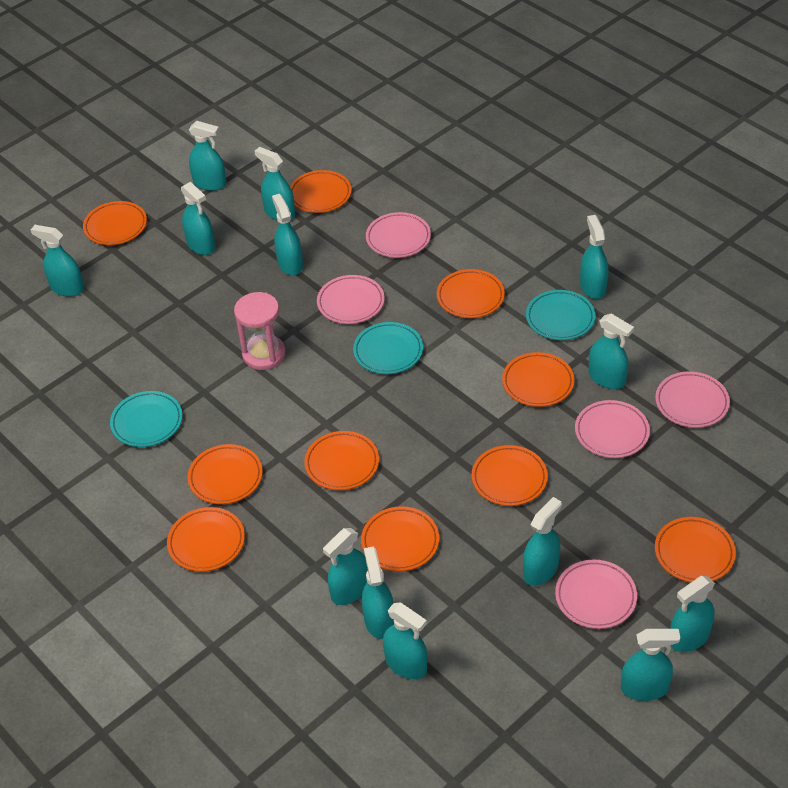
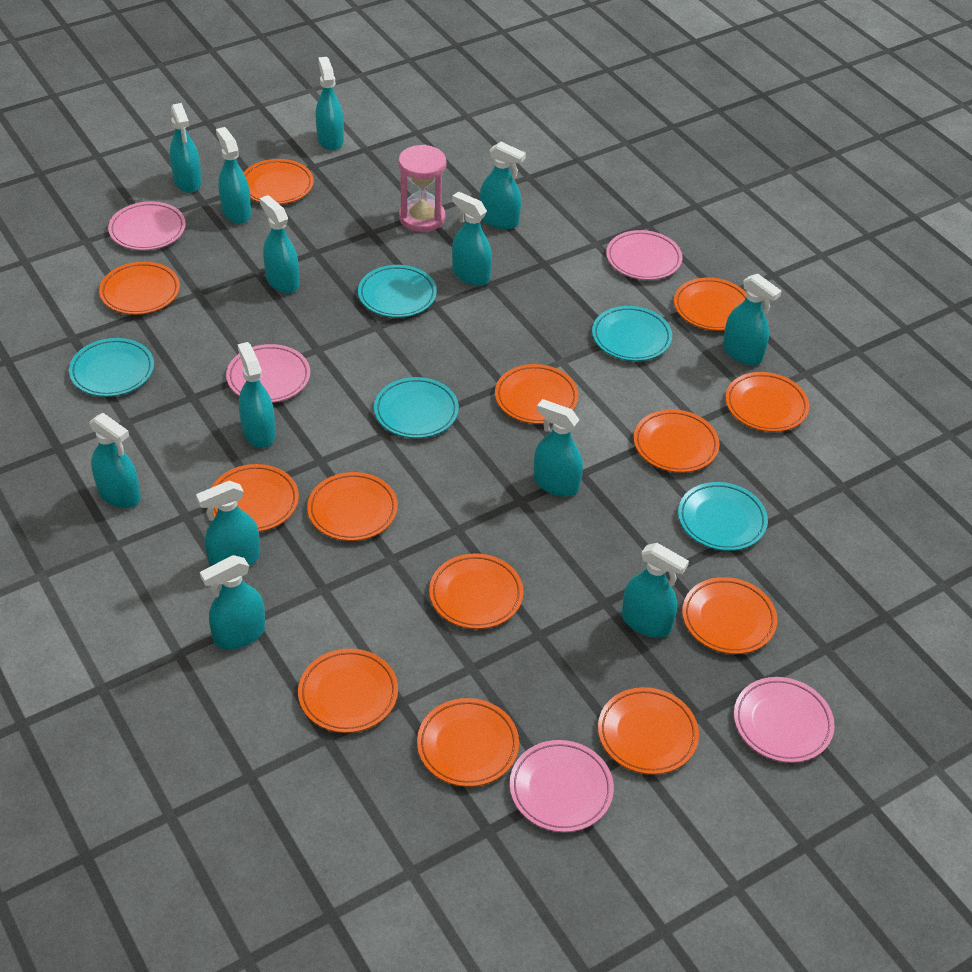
orange plate: [83,201,147,245] [167,507,245,572] [188,444,263,504] [290,170,352,213] [304,431,379,490] [361,506,439,572] [437,269,505,318] [471,445,548,506] [502,352,574,407] [655,517,736,582] = 10 -> [99,262,180,315] [211,464,299,532] [243,159,314,204] [298,649,398,733] [307,472,398,541] [417,698,519,787] [429,553,524,629] [495,364,579,424] [598,687,699,775] [634,409,720,473] [674,278,747,331] [682,577,777,654] [725,372,809,432] = 13
turquoise plate: [110,391,183,447] [353,322,423,374] [526,290,596,340] = 3 -> [69,338,154,397] [358,265,437,318] [374,377,459,438] [592,306,672,361] [678,482,768,551] = 5

